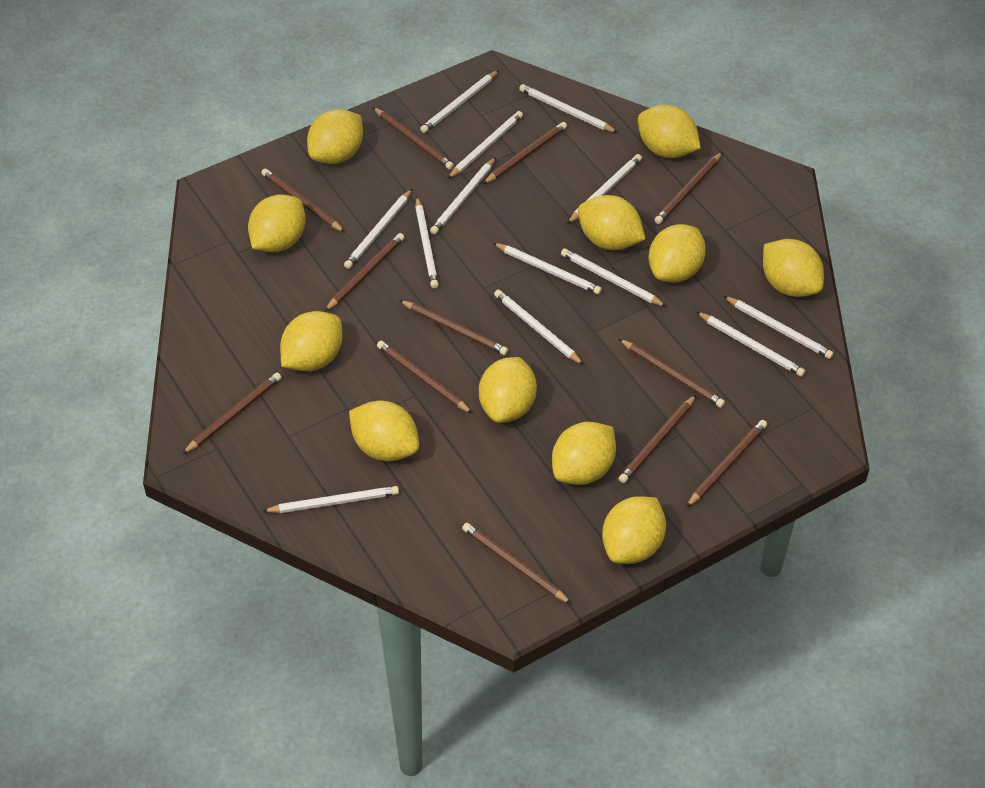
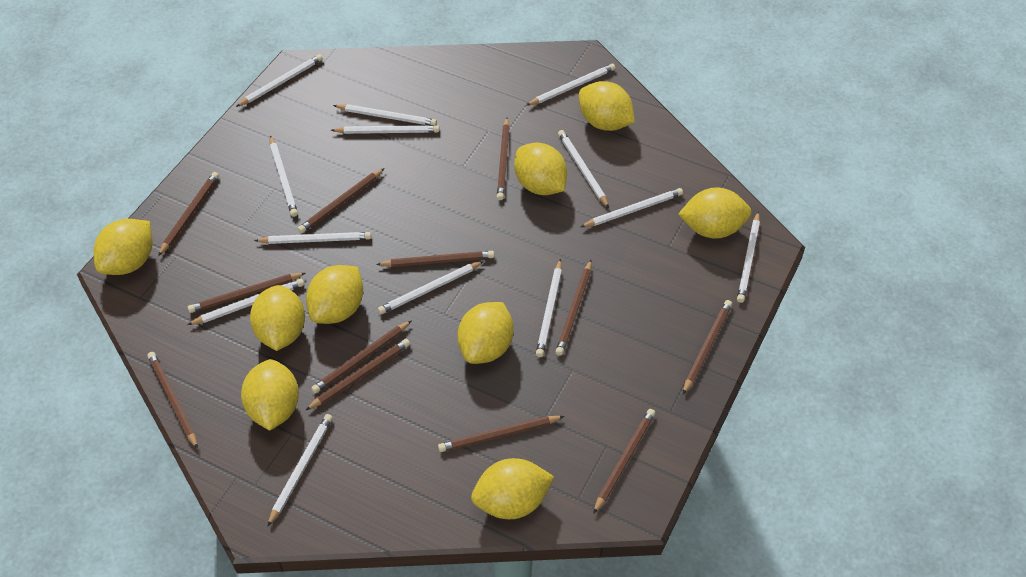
yellow lemon: [248,195,306,252] [280,311,342,371] [307,109,363,164] [349,401,419,461] [479,357,537,423] [552,422,616,485] [578,195,645,250] [602,496,666,564] [638,105,701,158] [648,224,706,283] [763,239,824,297] = 11 -> [93,219,152,275] [241,359,299,431] [250,285,305,351] [306,265,363,324] [457,302,514,364] [471,458,554,519] [514,143,567,195] [579,81,635,131] [678,187,751,239] = 9

